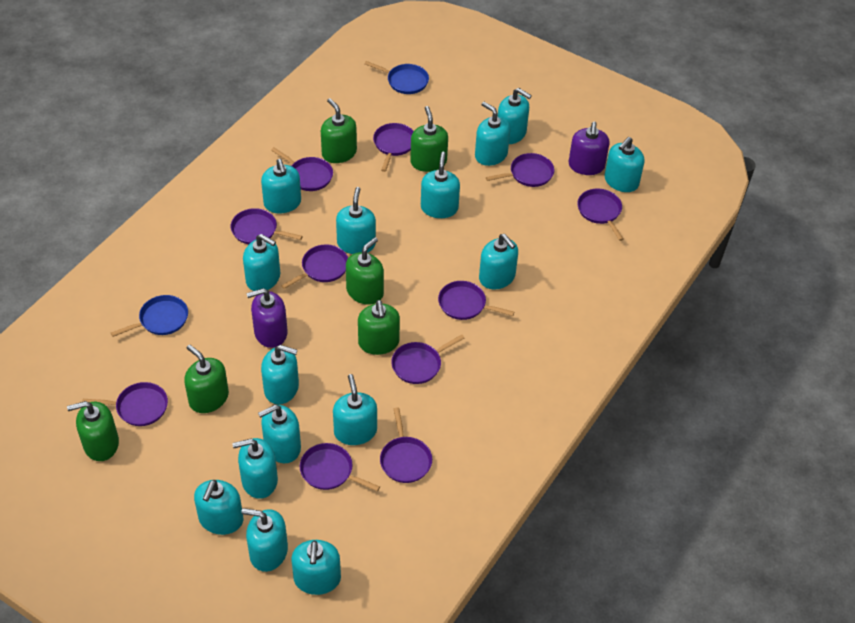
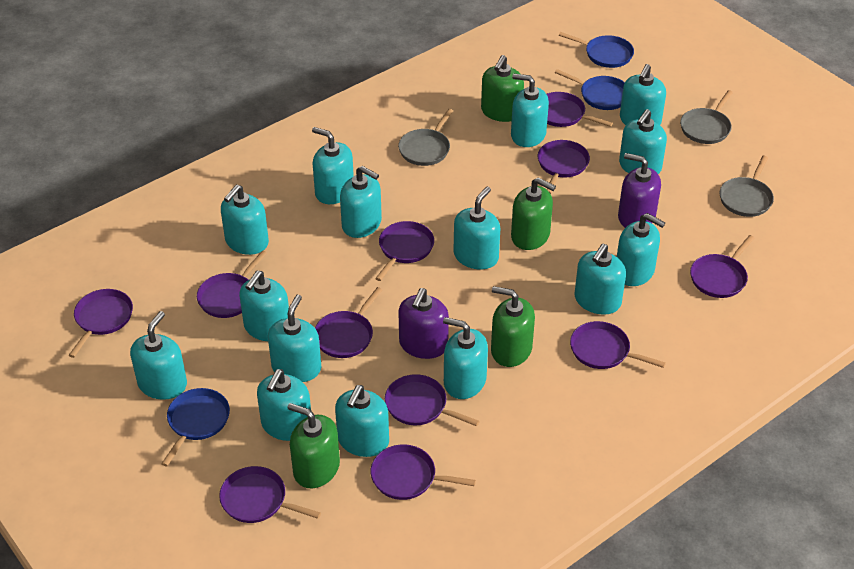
blue pan: [111,295,188,337] [365,61,429,94] = 2 -> [161,388,230,467] [555,69,625,110] [559,32,634,68] = 3
green soap dispenser: [67,401,119,461] [184,345,229,413] [321,98,357,163] [346,237,384,305] [358,300,400,355] [410,106,448,172] = 6 -> [287,403,340,488] [481,55,524,122] [491,286,535,367] [511,177,556,250] = 4
grey pan: none = 0 -> [398,109,453,166] [680,90,733,144] [720,156,774,217] = 3

